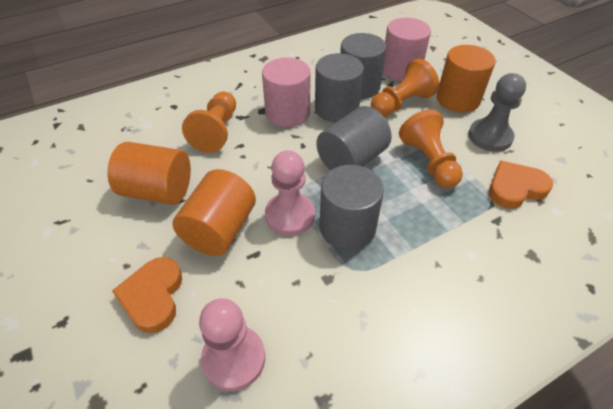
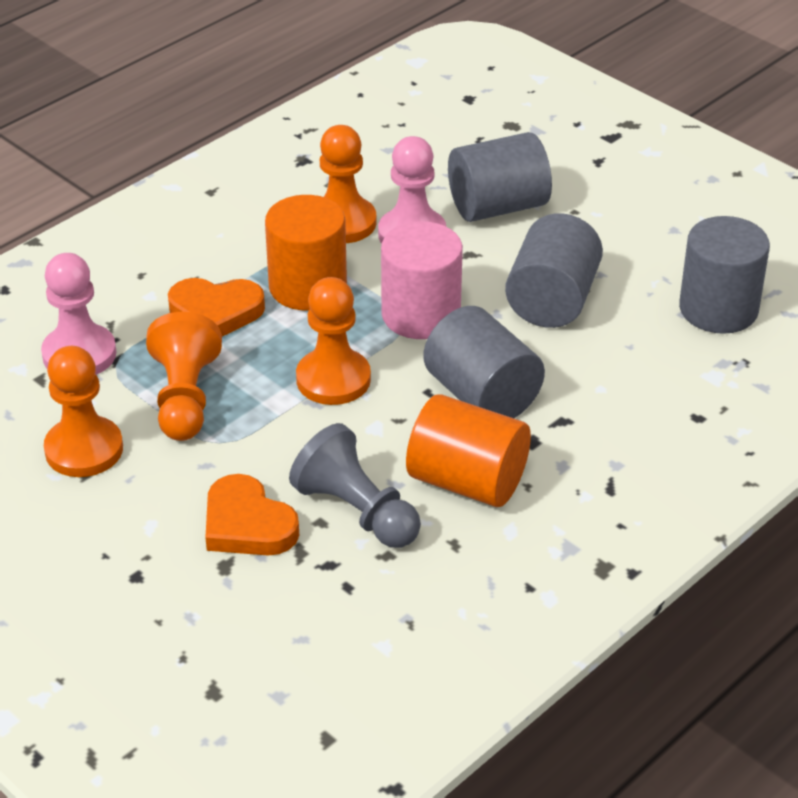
orange cylinder: [108,142,191,205] [173,169,256,256] [437,45,496,113] = 3 -> [265,195,347,311] [406,394,531,507] = 2
orange pawn: [182,91,236,153] [371,59,439,117] [399,109,463,188] = 3 -> [44,346,123,477] [146,312,222,441] [296,277,371,405] [320,125,377,243] = 4
pink cylinder: [262,57,310,127] [383,18,431,81] = 2 -> [381,221,463,339] = 1

